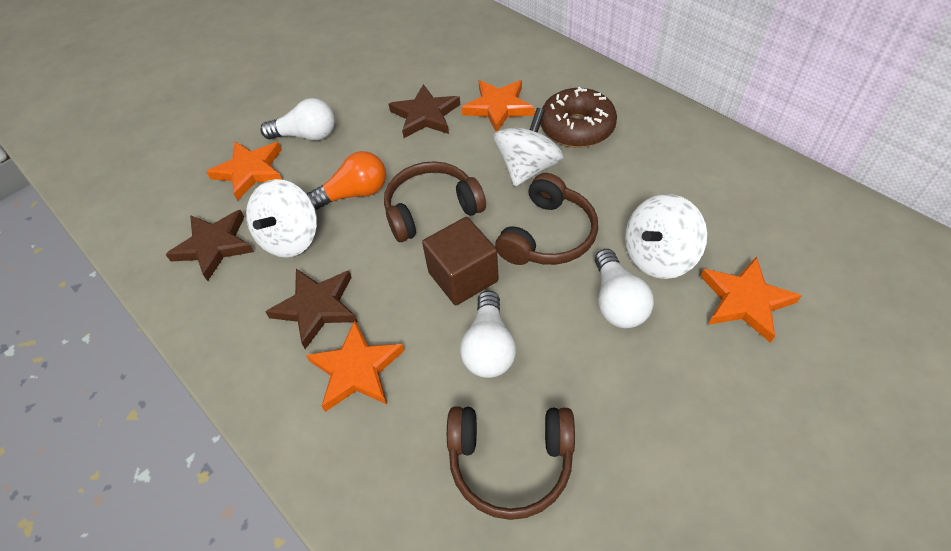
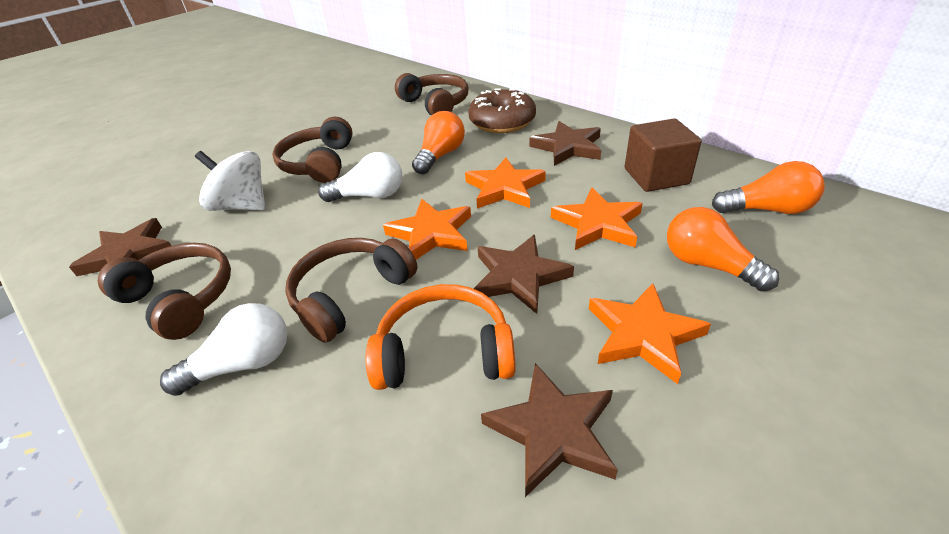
brown headphones: [384,161,486,242] [447,406,575,520] [495,173,598,265] = 3 -> [98,243,231,340] [272,117,353,183] [285,238,418,343] [395,73,468,115] = 4
brown star: [165,210,254,281] [265,269,358,349] [389,84,460,138] = 3 -> [69,218,171,276] [474,235,574,314] [481,363,618,497] [530,121,601,166] = 4
orange headphones: none = 0 -> [366,284,516,390] = 1
orange light bulb: [307,151,386,210] = 1 -> [412,111,465,174] [667,207,779,292] [712,161,825,214] = 3
white light bulb: [260,98,335,140] [460,291,516,378] [595,249,654,328] = 3 -> [160,303,287,396] [318,152,402,202] = 2
white spinning top: [246,179,317,258] [494,108,564,186] [625,194,707,279] = 3 -> [195,151,265,211] = 1

